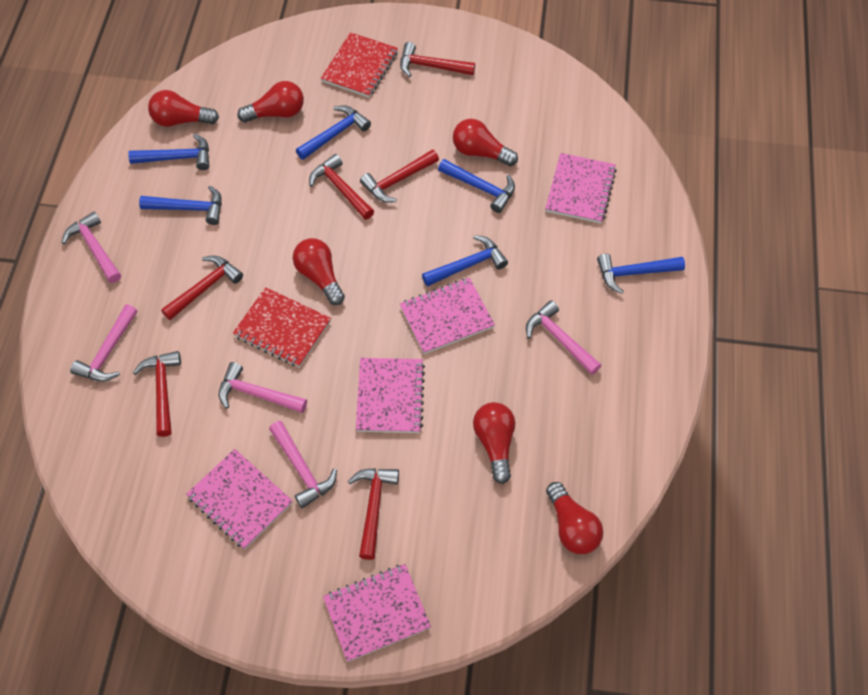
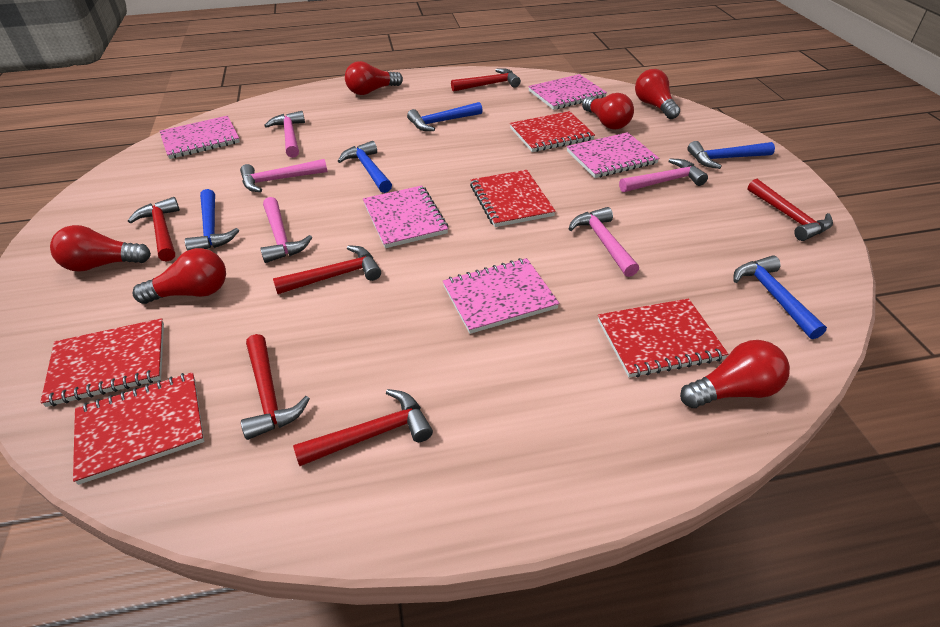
blue hammer: [128,134,209,170] [139,186,222,225] [296,105,371,160] [422,235,508,287] [438,159,515,213] [597,254,685,294] = 6 -> [185,189,239,251] [338,141,392,193] [407,102,483,131] [687,141,775,169] [733,256,827,339] = 5
red notebook: [233,287,331,368] [321,32,398,98] = 2 -> [40,318,164,407] [73,372,204,485] [470,170,556,227] [510,111,595,152] [598,299,728,378] = 5

